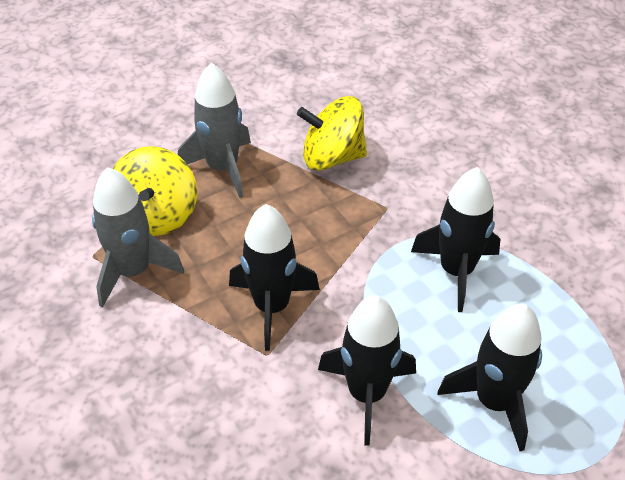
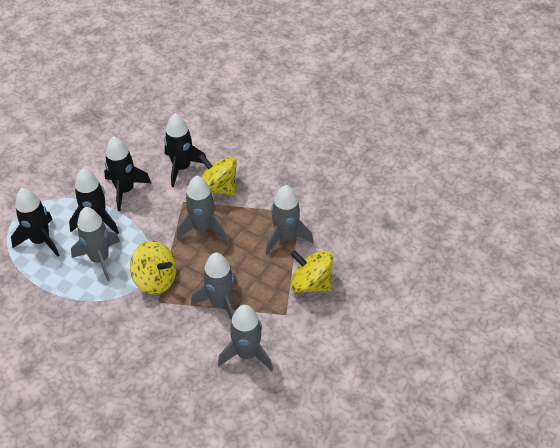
grey rocket: [92,168,184,307] [178,63,251,198] = 2 -> [71,207,120,281] [177,176,226,241] [191,253,237,321] [218,305,273,371] [266,185,313,255] = 5
yellow spinning top: [113,146,197,236] [297,96,367,171] = 2 -> [130,241,176,295] [198,154,237,195] [290,250,333,293] = 3

